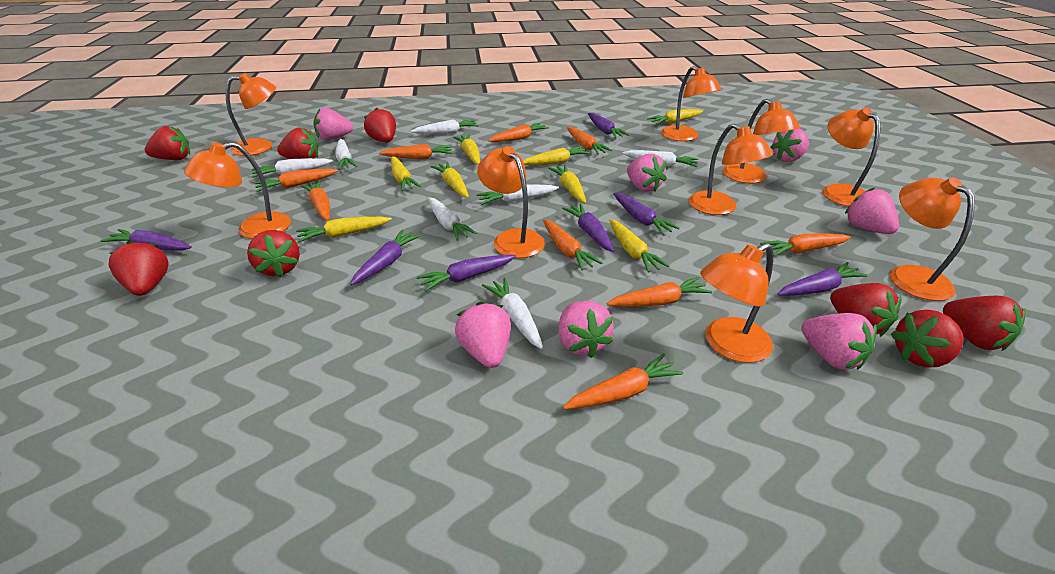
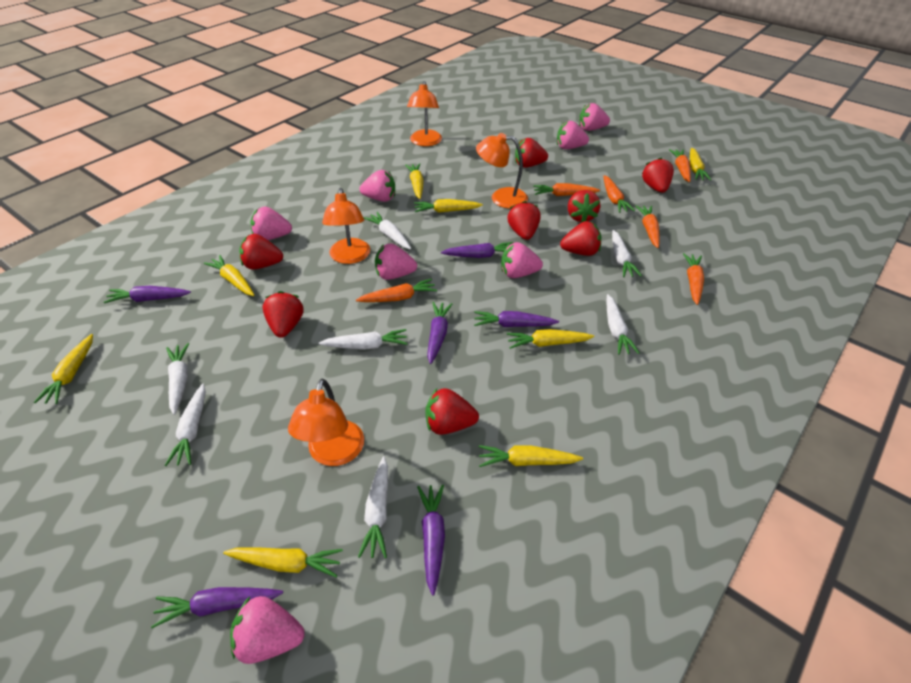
orange carrot: [254,169,338,192] [300,181,330,221] [379,144,452,159] [488,122,549,142] [543,219,602,271] [563,353,683,409] [567,127,612,154] [606,277,712,307] [760,233,851,257] = 9 -> [356,279,437,302] [533,183,600,196] [603,175,635,213] [635,205,660,248] [669,149,691,182] [683,253,704,305] = 6
orange lamp: [184,142,291,239] [225,73,276,156] [477,146,545,258] [661,66,722,141] [689,123,773,215] [700,243,774,363] [723,99,800,183] [823,107,881,206] [890,177,975,301] = 9 -> [288,378,364,466] [322,188,370,264] [407,81,442,146] [476,133,528,209] = 4
purple carrot: [101,229,192,250] [350,230,421,285] [417,255,516,292] [562,204,614,252] [588,113,629,138] [613,193,680,235] [778,262,868,296] = 7 -> [104,286,191,303] [151,587,283,628] [417,485,445,596] [427,302,452,364] [441,242,513,258] [474,311,559,327] = 6

